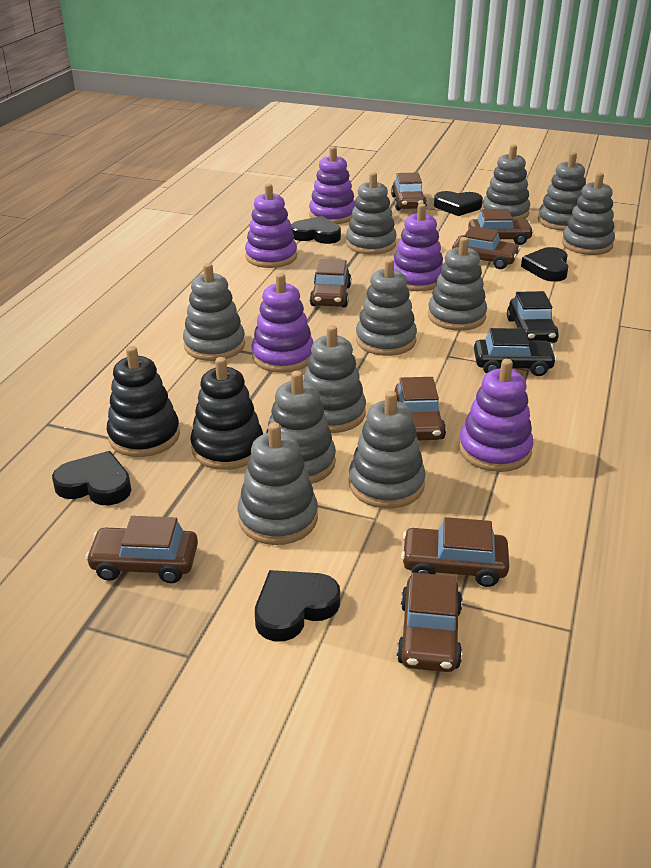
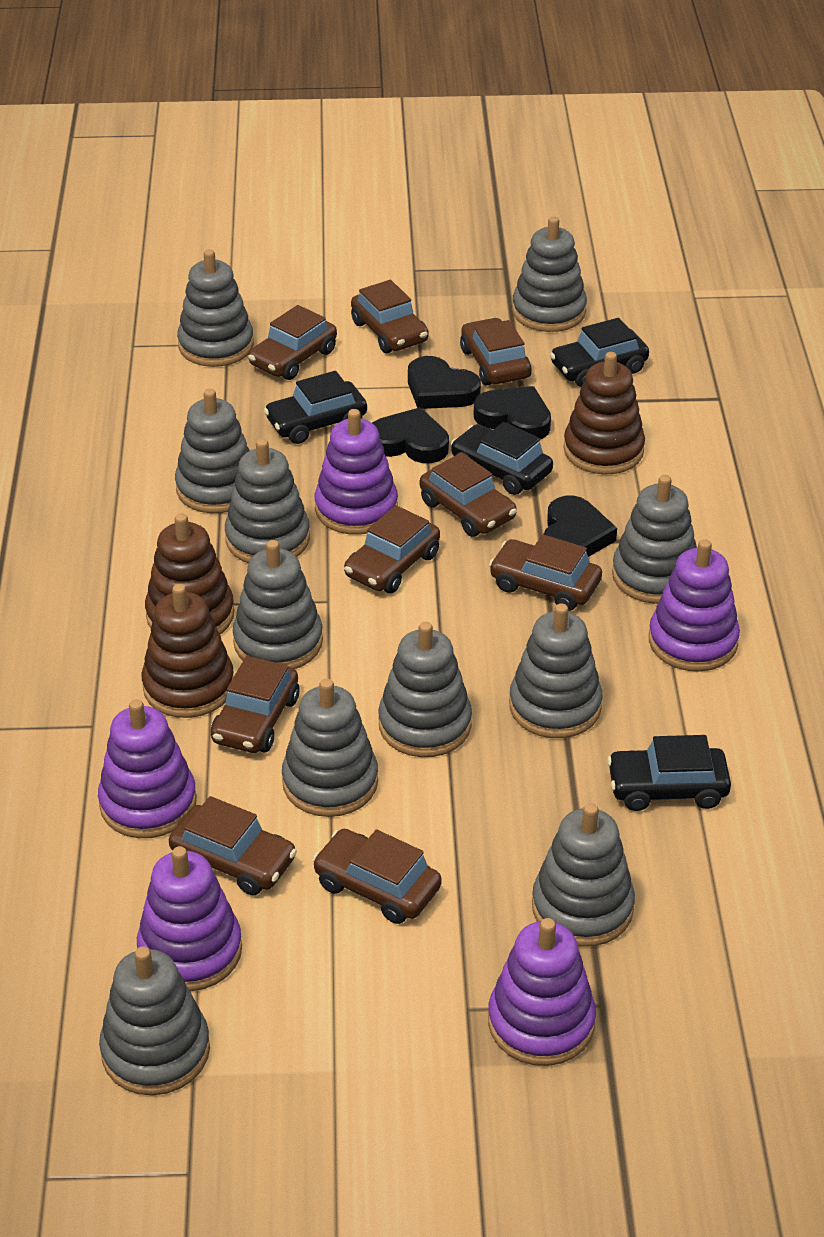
black car: [474,328,557,376] [507,291,559,343] = 2 -> [264,371,367,444] [451,422,553,495] [550,318,649,387] [607,735,731,811] = 4
black heart: [52,451,131,505] [255,570,340,641] [290,216,341,244] [434,191,483,216] [521,247,569,282] = 5 -> [372,407,449,463] [408,356,481,409] [474,386,551,439] [544,496,617,557] = 4
black stacking toy: [107,346,180,457] [190,357,263,470] = 2 -> none = 0
brown car: [85,516,198,583] [310,259,351,308] [391,173,427,210] [395,377,446,440] [397,573,462,672] [401,517,509,587] [452,226,520,269] [468,209,534,245] = 8 -> [169,796,297,895] [211,656,300,753] [248,305,337,380] [312,829,442,924] [344,505,440,593] [351,280,429,353] [420,453,517,537] [460,318,532,385] [489,534,602,611] = 9
brown stacking toy: none = 0 -> [141,584,234,718] [145,513,234,634] [564,352,645,475] = 3

